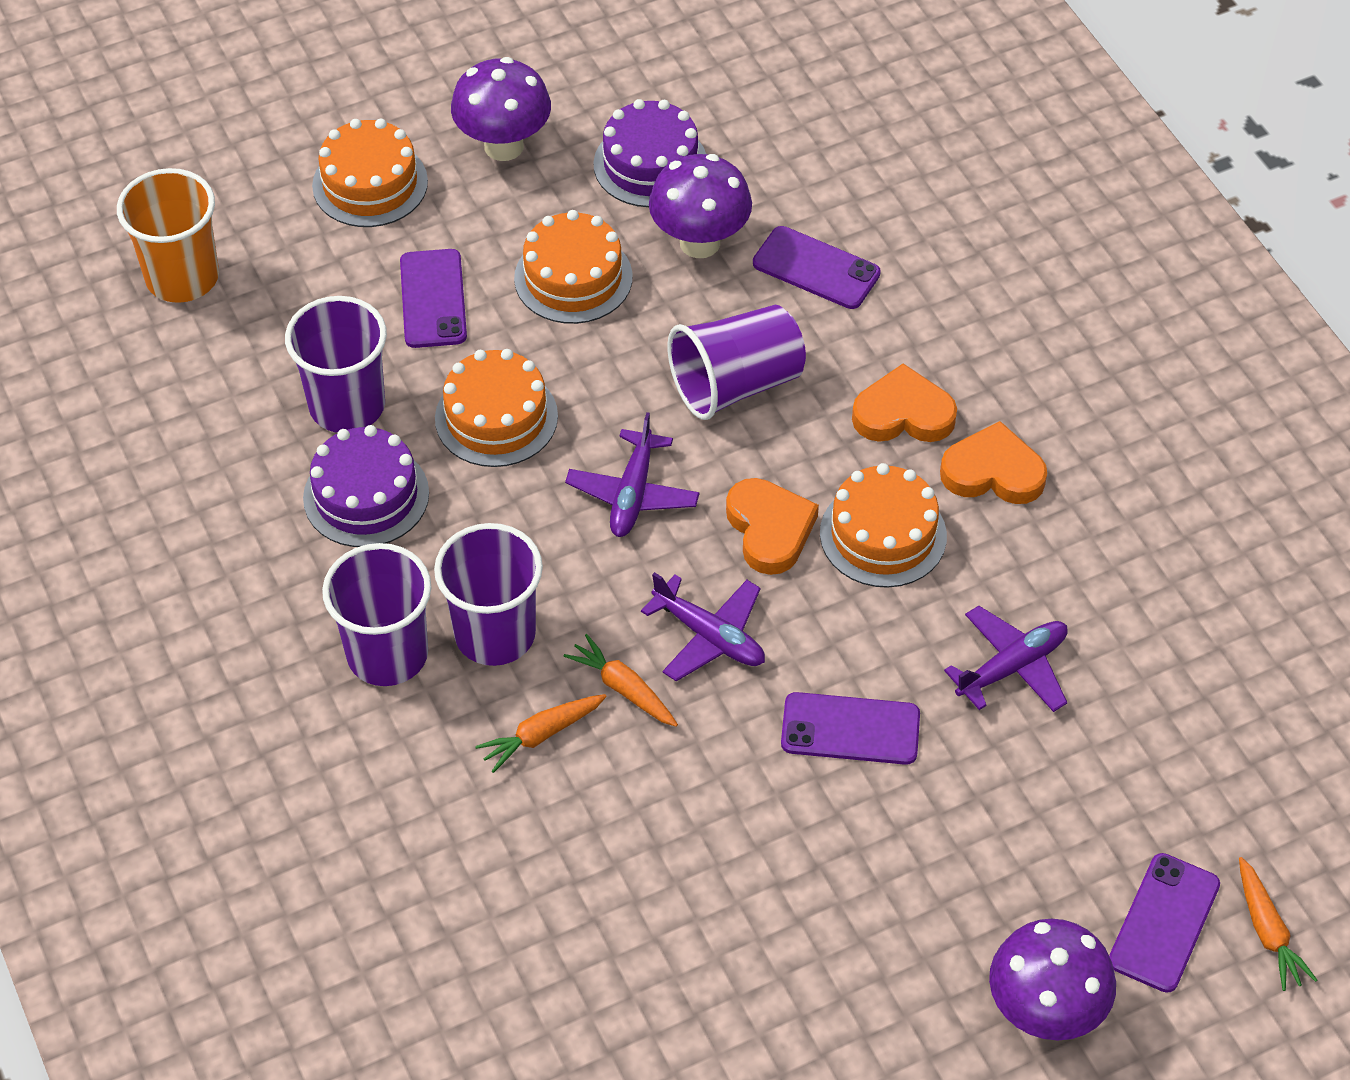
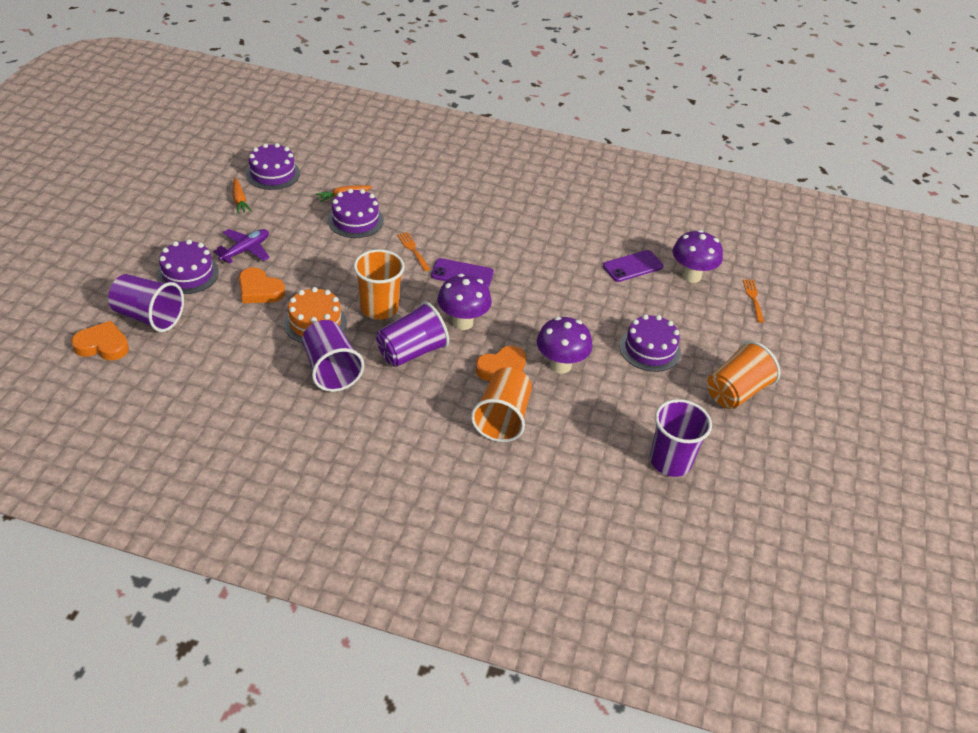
orange cake: [312,119,428,227] [435,349,558,467] [514,210,633,324] [820,463,947,588] = 4 -> [284,287,347,343] = 1
orange carrot: [475,694,607,773] [563,634,678,727] [1239,857,1317,991] = 3 -> [232,178,252,214] [315,185,373,203] = 2
orange cup: [117,168,219,303] = 1 -> [353,249,405,320] [471,367,532,442] [707,341,780,409] = 3
orange fork: none = 0 -> [397,232,430,271] [743,279,764,323] = 2
purple cake: [303,425,429,547] [593,99,706,207] = 2 -> [157,239,219,294] [246,143,300,190] [327,189,384,238] [619,314,681,372] = 4
purple phone: [400,249,467,348] [753,226,881,309] [781,692,920,765] [1109,853,1220,993] = 4 -> [431,258,494,288] [603,250,663,282] = 2
purple plane: [565,412,700,537] [641,572,765,681] [944,606,1068,712] = 3 -> [213,229,270,264] = 1

